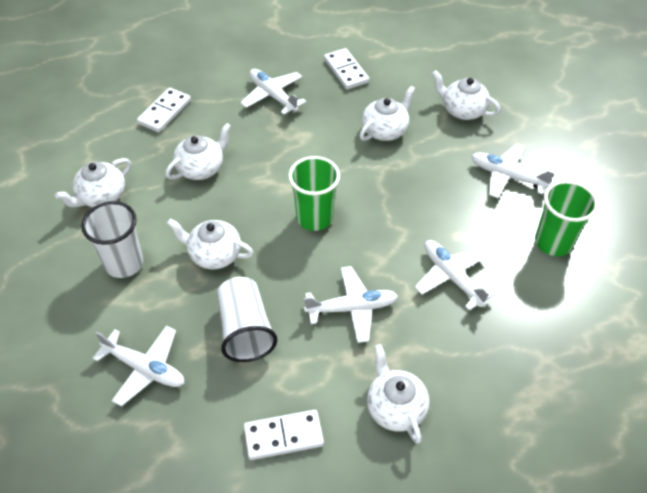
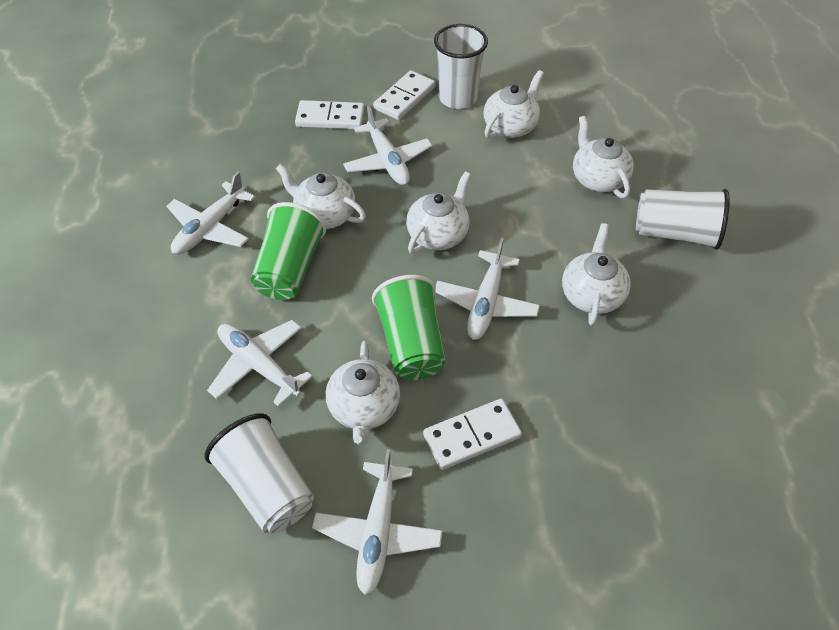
white cup: [81,201,143,278] [217,277,277,362] = 2 -> [205,413,314,534] [434,24,488,109] [636,189,730,250] = 3

